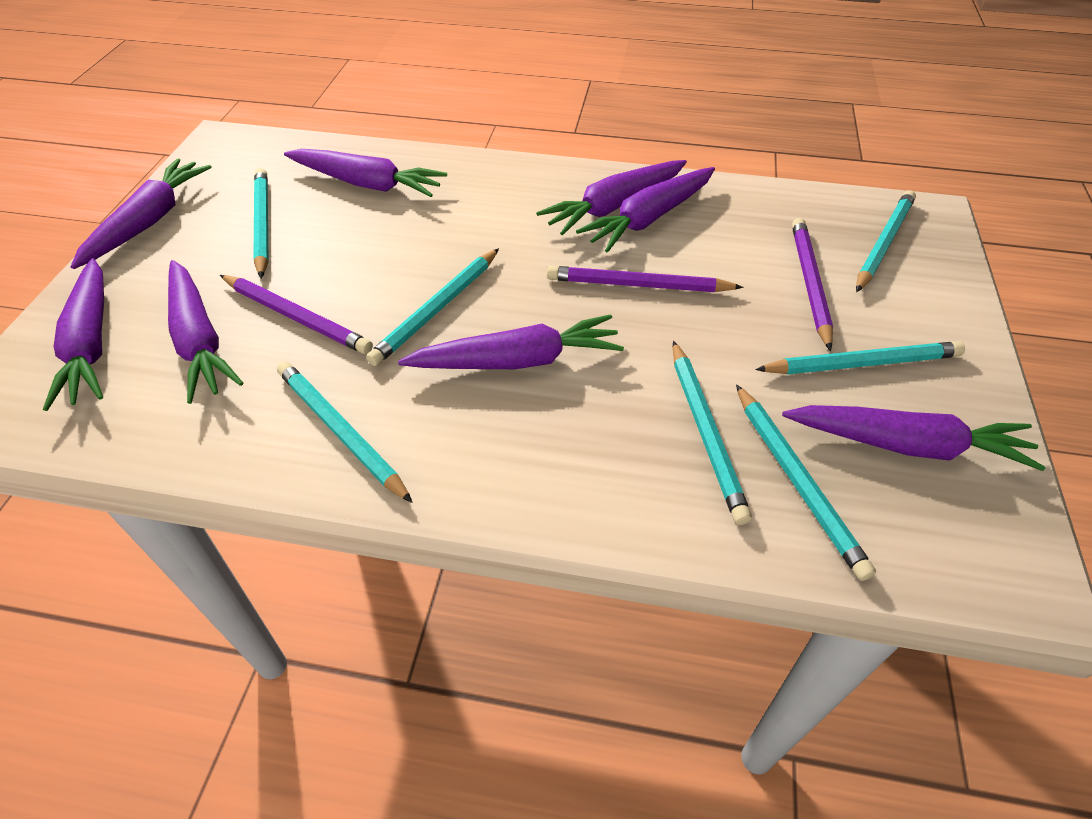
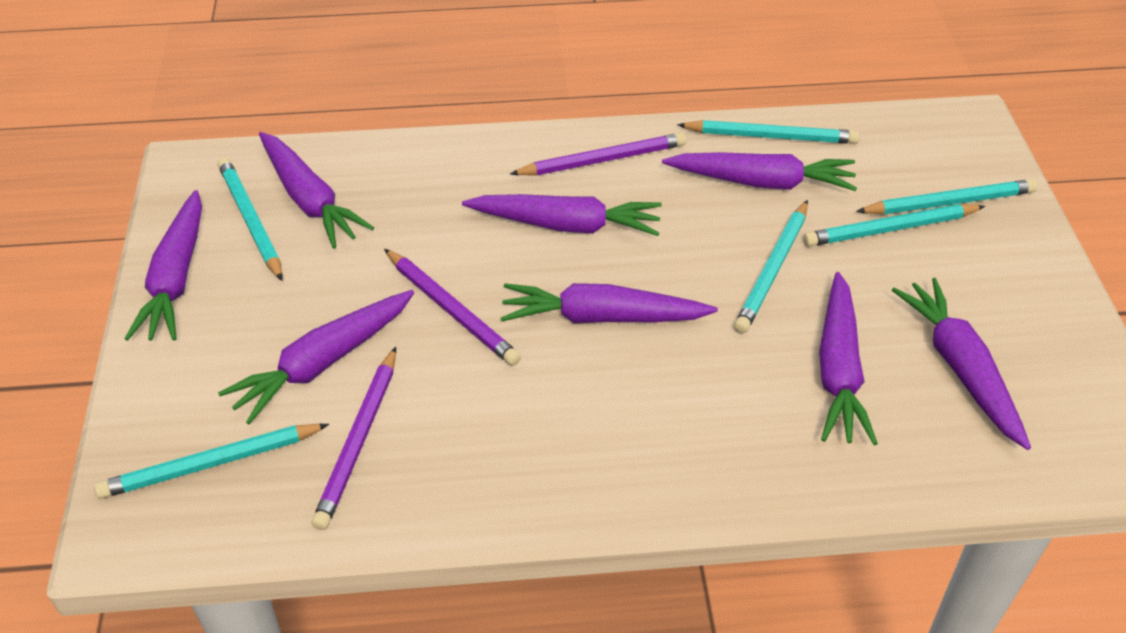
turquoise pencil: [253,168,269,278] [277,361,413,503] [366,248,499,366] [673,341,752,525] [736,384,876,581] [755,341,965,374] [856,190,916,292] = 7 -> [94,424,329,499] [218,157,283,281] [677,120,860,144] [734,200,808,333] [804,204,985,247] [856,179,1038,215] = 6

